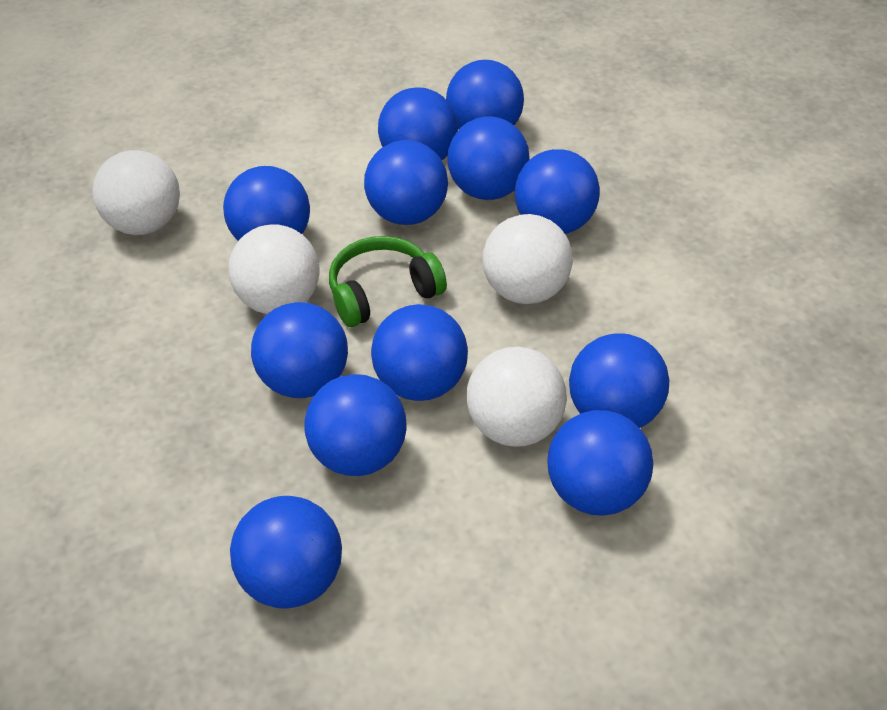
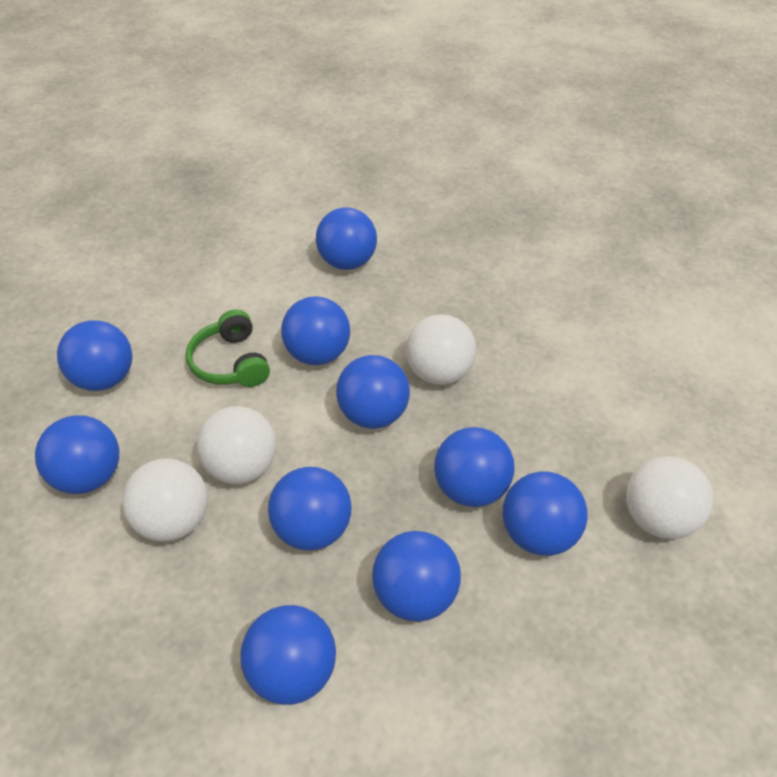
blue ball: [223,166,310,241] [230,496,342,609] [251,302,348,398] [305,374,407,476] [364,140,448,225] [371,304,468,401] [378,87,458,160] [446,60,524,129] [447,116,530,200] [514,149,600,234] [547,410,654,516] [569,333,669,428] = 12 -> [35,415,119,494] [57,320,132,391] [240,605,336,705] [268,467,352,551] [281,296,350,365] [316,207,377,270] [336,355,410,429] [372,531,461,622] [434,427,514,507] [503,472,588,556] = 10

